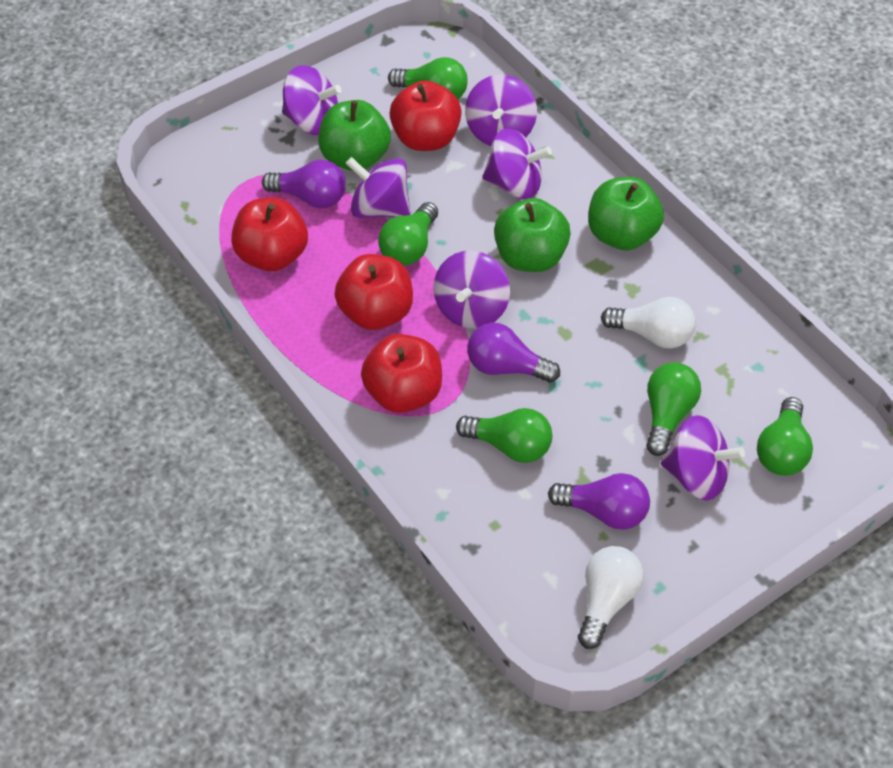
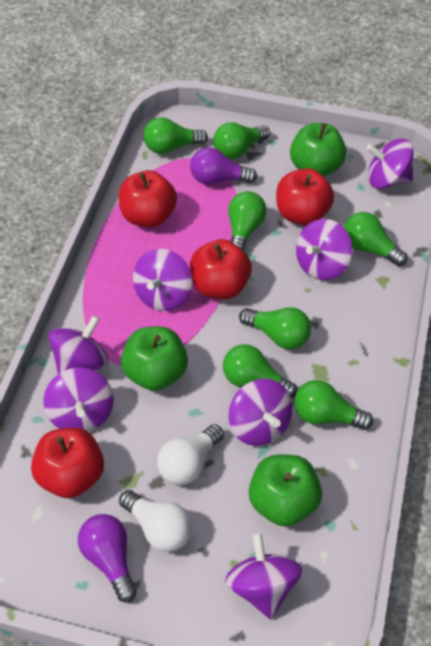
green light bulb: [378,202,438,266] [388,57,468,99] [456,408,552,463] [646,362,701,456] [757,397,813,476] = 5 -> [143,117,208,154] [213,122,270,159] [223,344,298,398] [228,191,267,251] [239,307,311,349] [294,380,373,430] [344,212,408,266] = 7
purple light bulb: [262,160,346,208] [467,323,560,383] [548,473,650,530] = 3 -> [78,514,137,603] [190,147,257,185] = 2
purple spinning top: [282,65,341,135] [346,157,411,218] [433,250,510,329] [465,75,537,146] [482,129,552,200] [661,415,745,501] = 6 -> [43,368,114,432] [48,315,109,374] [133,249,192,311] [225,533,302,619] [229,379,293,446] [296,219,352,280] [366,138,414,189] = 7

